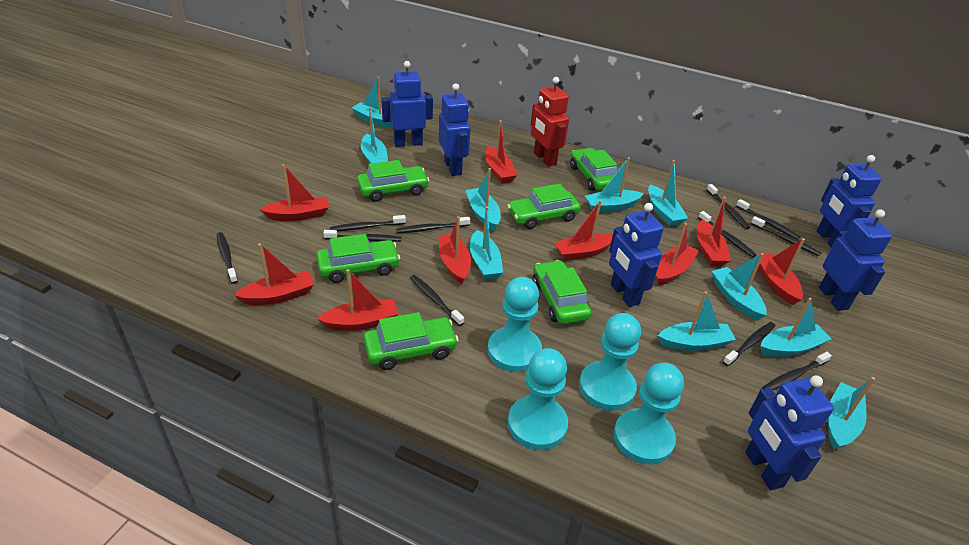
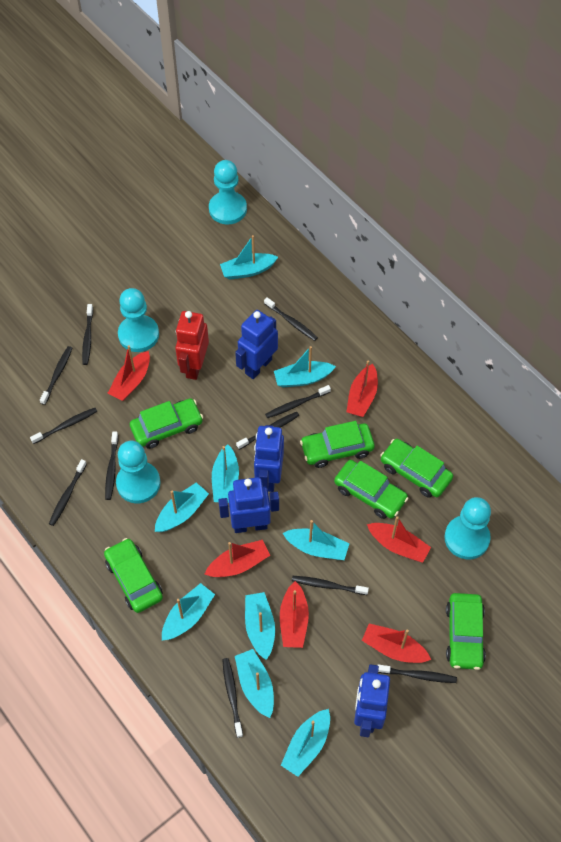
blue robot: [381,61,433,147] [439,83,470,176] [609,203,664,307] [745,375,834,490] [817,155,882,248] [819,209,892,311] = 6 -> [218,477,279,533] [235,310,278,379] [254,425,284,492] [354,664,390,737] = 4
red boat: [234,243,314,305] [260,164,329,221] [317,269,398,331] [438,216,471,284] [485,120,517,184] [554,200,613,261] [656,223,699,285] [697,197,731,266] [756,238,805,305] = 9 -> [107,345,150,401] [204,540,270,577] [280,581,309,648] [346,360,378,417] [362,623,431,663] [367,516,431,563] = 6
turquoise boat: [352,76,393,128] [361,107,388,164] [466,168,501,231] [470,206,503,280] [585,157,644,212] [648,160,688,226] [658,291,736,351] [712,253,767,320] [760,298,831,357] [828,377,875,450] = 10 -> [155,482,209,532] [162,583,215,640] [212,444,239,503] [220,235,278,280] [235,649,274,718] [245,592,275,660] [274,346,336,388] [281,709,330,777] [283,520,349,560] = 9

